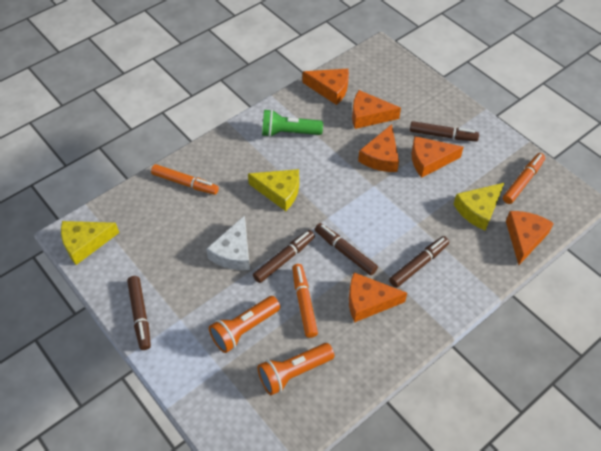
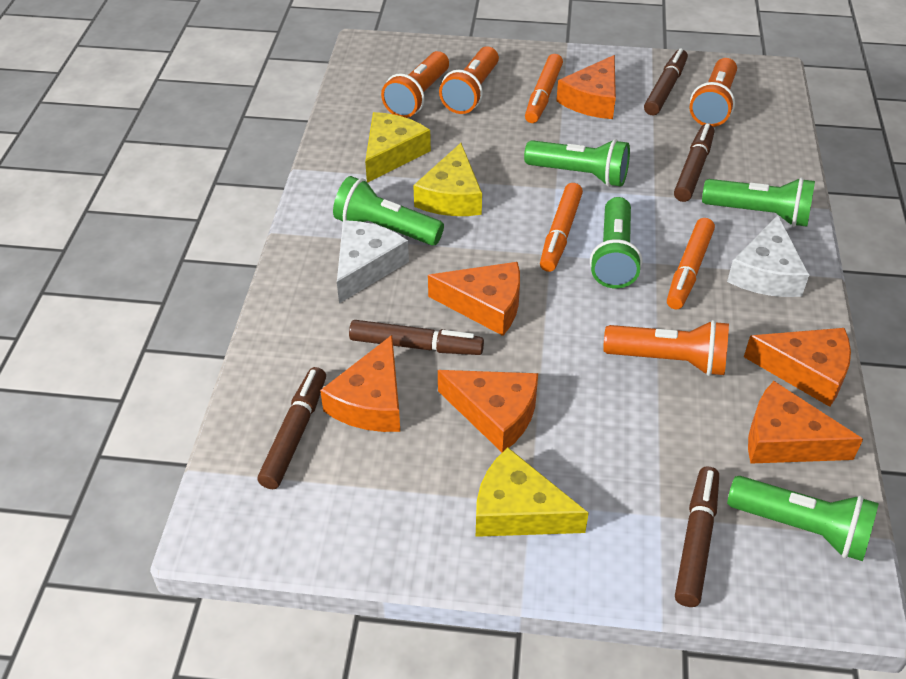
green flashlight: [262,109,323,137] = 1 -> [333,176,444,246] [524,139,630,187] [590,197,642,288] [702,177,815,227] [727,476,879,561] = 5
orange flashlight: [209,296,280,353] [258,343,334,395] = 2 -> [381,51,449,118] [439,46,499,114] [603,320,729,376] [690,58,737,127] = 4
white cheese: [206,215,250,270] = 1 -> [337,220,409,303] [727,215,809,297] = 2

